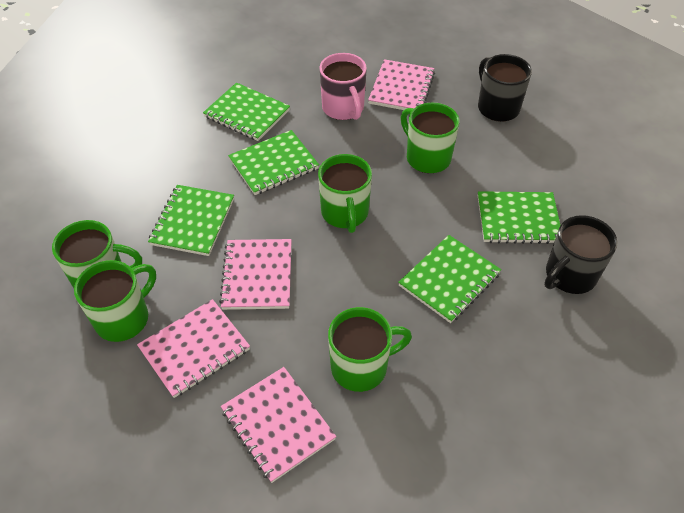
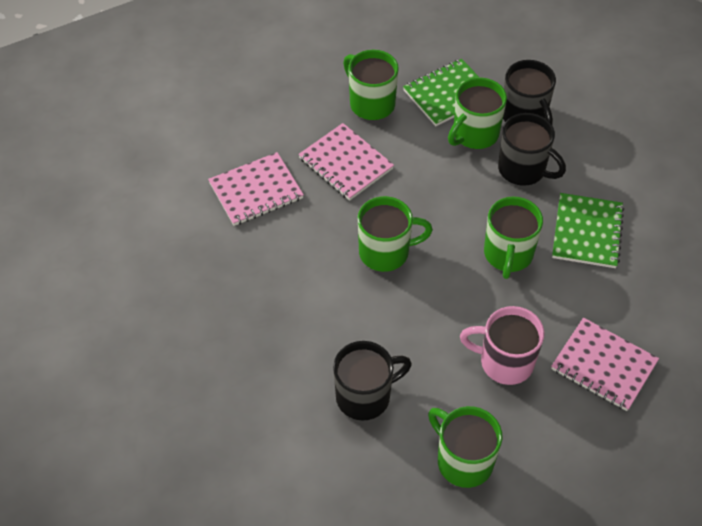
black mug: [478,54,532,122] [544,215,617,294] = 2 -> [333,341,412,421] [498,113,566,186] [503,60,556,125] = 3
green notebook: [148,185,234,256] [203,83,290,141] [228,130,319,195] [398,235,501,323] [478,191,561,244] = 5 -> [403,59,480,126] [552,193,624,268] = 2
pink notebook: [137,299,250,398] [219,239,291,310] [221,367,336,483] [368,59,435,110] = 4 -> [208,152,304,226] [298,123,394,201] [551,318,659,411] = 3

